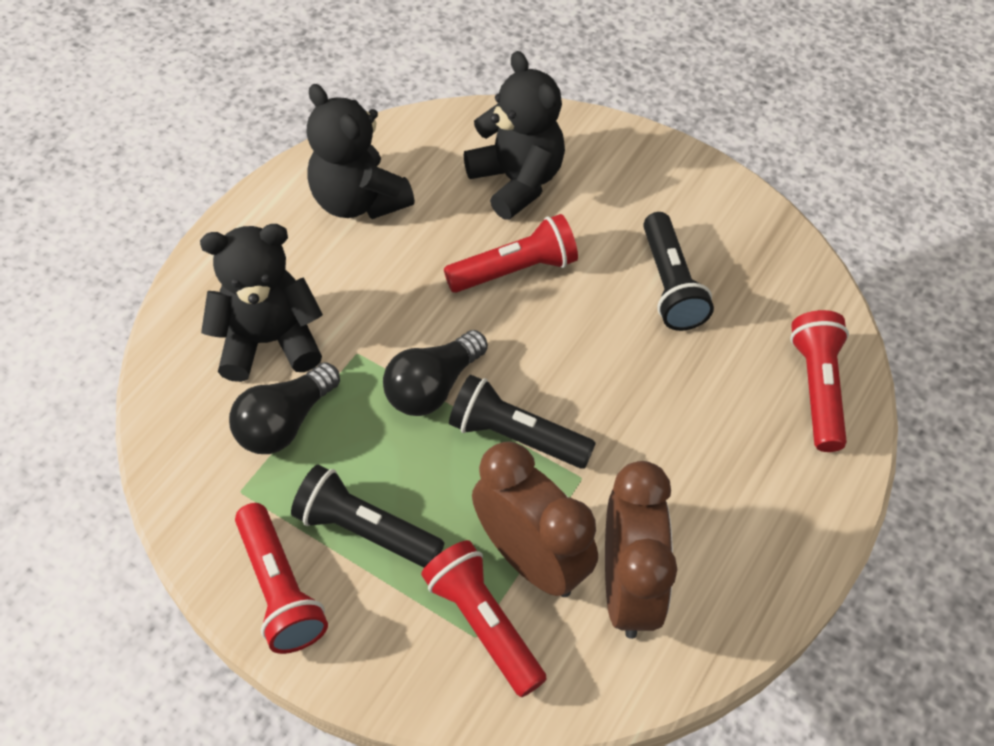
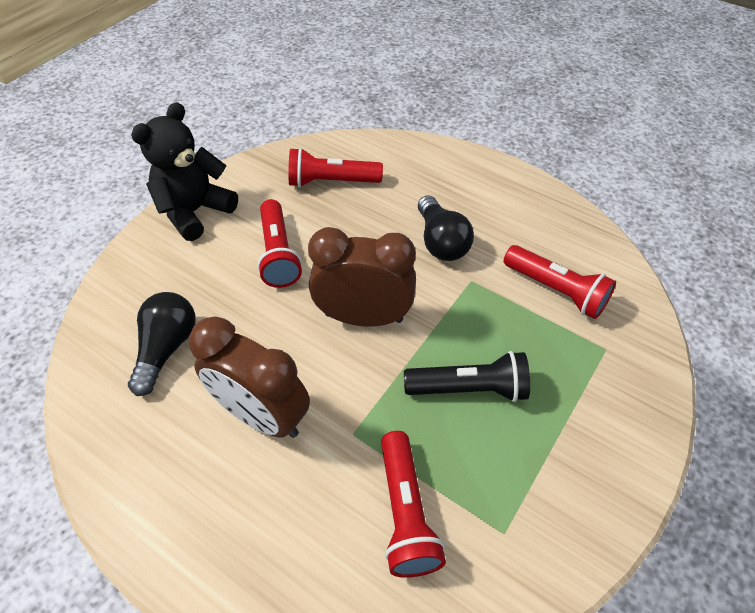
black flashlight: [291,465,444,568] [449,375,596,469] [643,212,714,331] = 3 -> [404,351,530,402] = 1
black teddy bear: [200,224,323,382] [306,84,415,219] [464,51,565,220] = 3 -> [131,102,238,241] = 1

